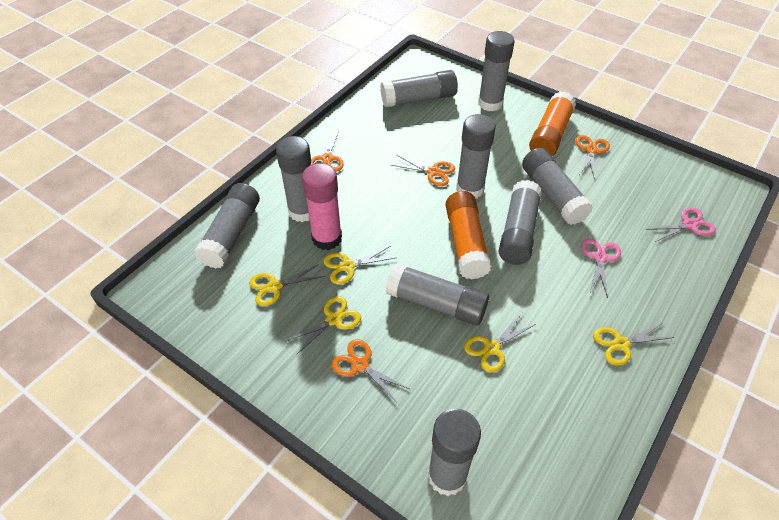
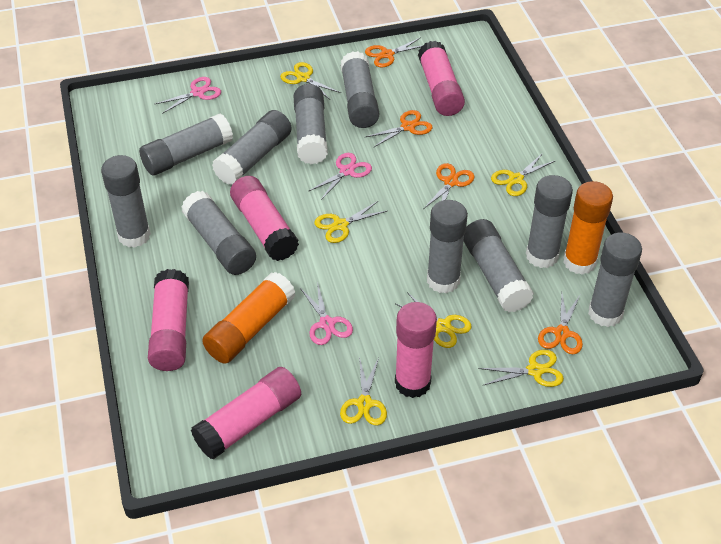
grey glue stick: [194,183,260,269] [276,136,311,222] [380,70,458,107] [385,263,489,325] [428,409,481,496] [456,114,496,199] [478,31,515,111] [499,180,542,265] [522,148,593,225] = 9 -> [101,155,151,248] [139,113,233,176] [181,191,256,275] [212,110,292,185] [293,84,328,164] [340,51,379,128] [427,200,468,294] [464,219,534,312] [526,175,573,268] [588,233,642,327] = 10
pink glue stick: [302,163,342,250] = 1 -> [148,269,189,371] [191,367,301,459] [230,176,299,261] [395,302,437,398] [418,41,465,116] = 5
pink scissors: [582,238,621,298] [646,208,716,242] = 2 -> [155,77,221,114] [300,282,353,345] [308,153,372,200] = 3
yellow scissors: [249,264,325,306] [285,296,361,355] [323,246,395,284] [464,313,536,372] [593,322,674,366] = 5 -> [280,62,341,100] [314,201,387,243] [340,357,387,425] [396,292,472,348] [478,349,564,387] [491,153,555,196] = 6

